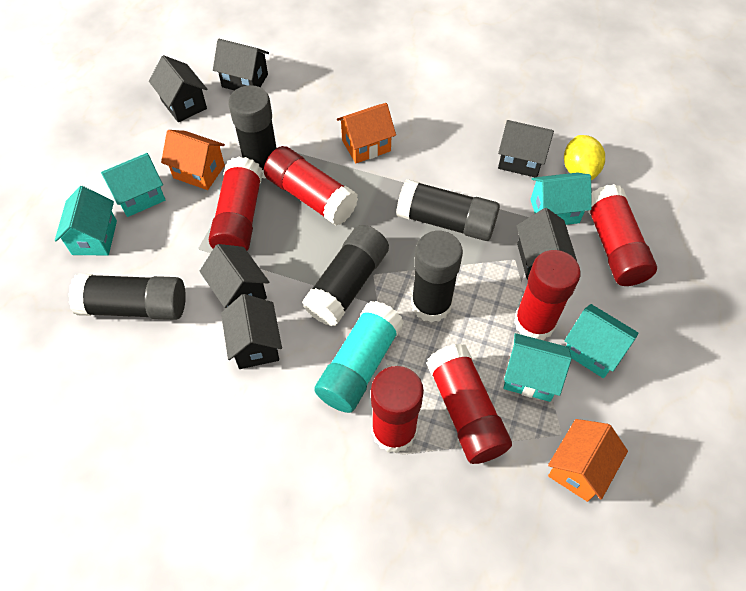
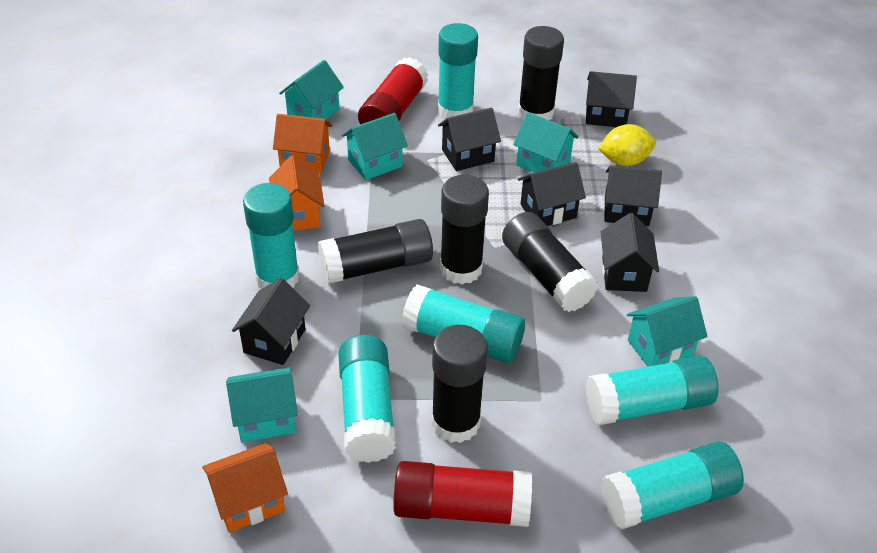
red glue stick: [209,157,263,250] [264,146,358,226] [371,366,424,453] [426,343,512,464] [514,250,581,340] [589,184,657,286] = 6 -> [358,57,428,124] [393,461,532,527] = 2
turquoise glue stick: [314,301,404,413] = 1 -> [243,183,300,288] [338,335,397,463] [402,284,525,363] [437,23,478,119] [586,356,719,425] [601,442,744,530] = 6

